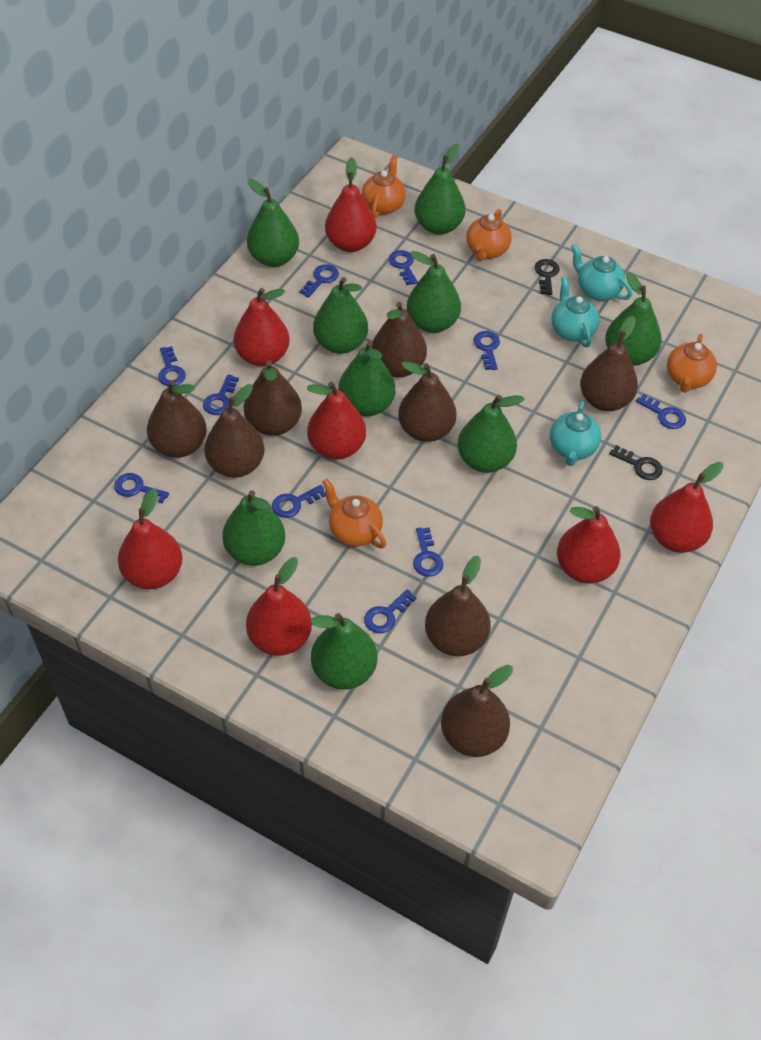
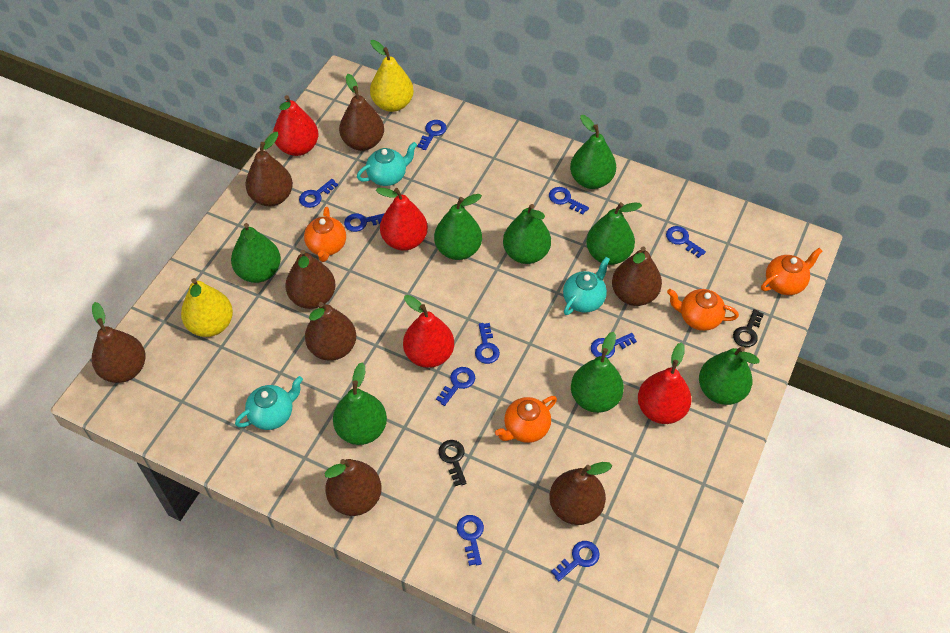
green pear: [222,490,285,566] [247,179,299,267] [310,613,377,690] [313,277,368,354] [338,341,395,416] [407,251,461,333] [415,144,466,235] [458,395,524,473] [605,272,662,366] = 9 -> [231,223,281,283] [333,362,387,445] [434,194,482,260] [503,204,551,264] [570,115,616,189] [571,332,624,413] [586,202,642,265] [699,346,760,405] = 8
red pear: [118,489,182,589] [234,288,290,367] [246,557,312,656] [306,382,366,460] [325,157,376,252] [557,506,621,584] [650,462,723,553] = 7 -> [273,95,318,156] [376,188,428,251] [403,295,454,368] [638,342,692,424] = 4
yellow pear: none = 0 -> [181,278,233,337] [370,40,414,112] = 2

